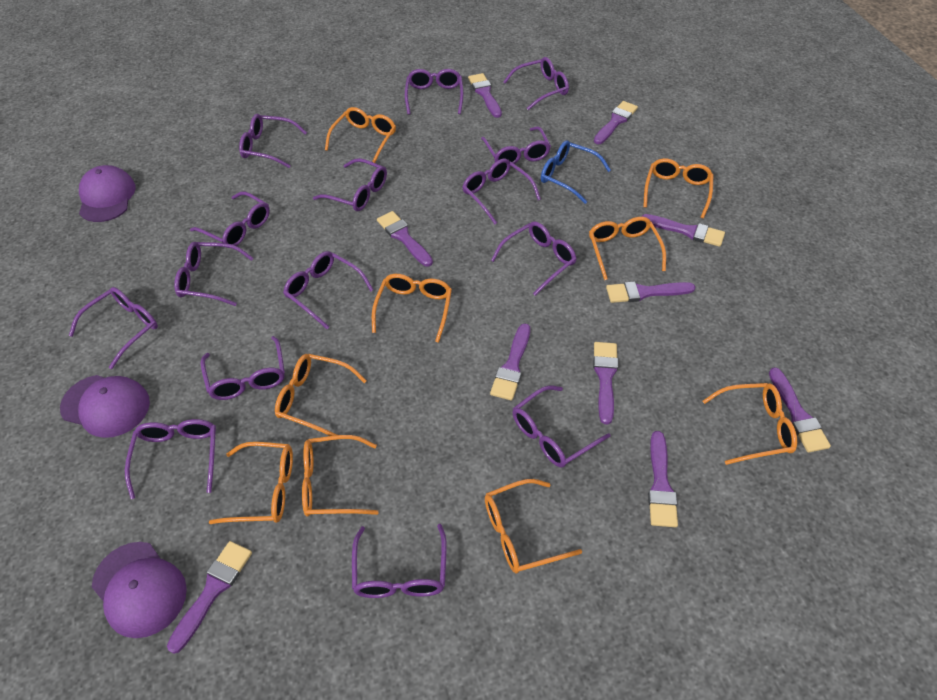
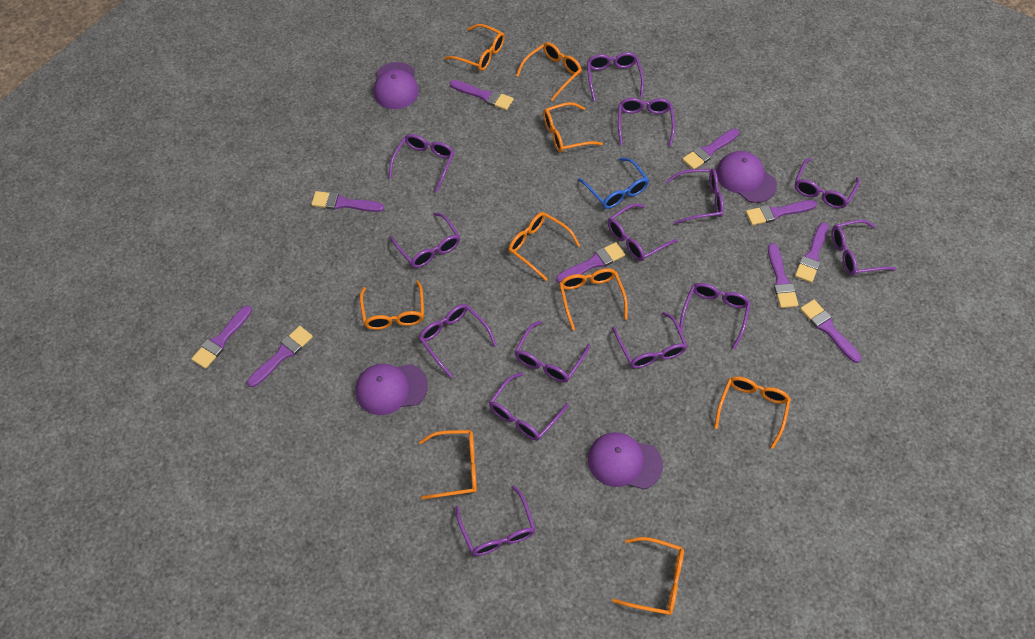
purple cap: [60,375,150,438] [79,165,136,222] [92,542,187,638] = 3 -> [355,364,428,415] [373,62,419,109] [587,432,663,489] [716,151,777,203] = 4
purple glasses: [69,287,158,369] [125,419,216,499] [174,242,254,306] [190,192,270,248] [201,336,285,400] [239,114,307,168] [283,251,373,329] [313,158,387,211] [352,524,447,598] [405,69,464,115] [462,158,541,224] [481,126,551,164] [491,221,576,296] [503,57,569,110] [513,385,611,467] = 15 -> [389,134,454,193] [389,212,460,268] [419,304,497,378] [455,485,535,556] [489,372,569,441] [515,321,590,383] [587,52,644,101] [608,203,678,261] [612,312,687,368] [618,98,675,146] [666,169,724,224] [680,283,751,349] [795,158,860,209] [832,220,896,275] = 14

